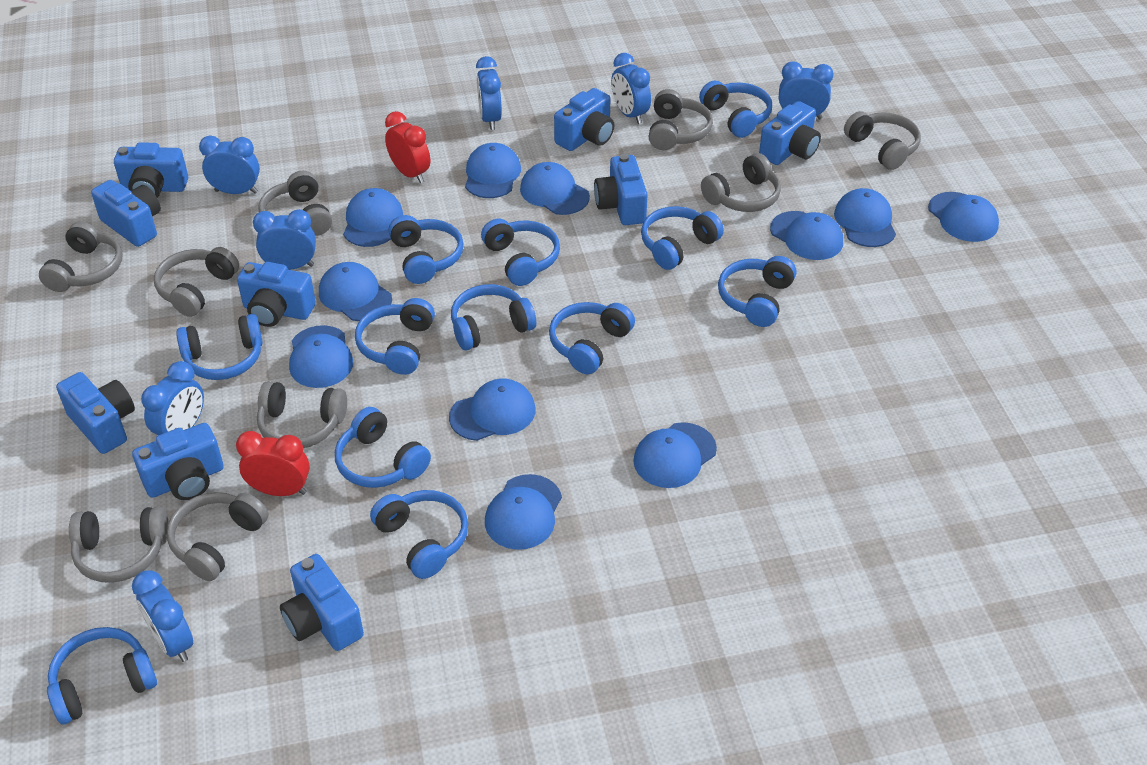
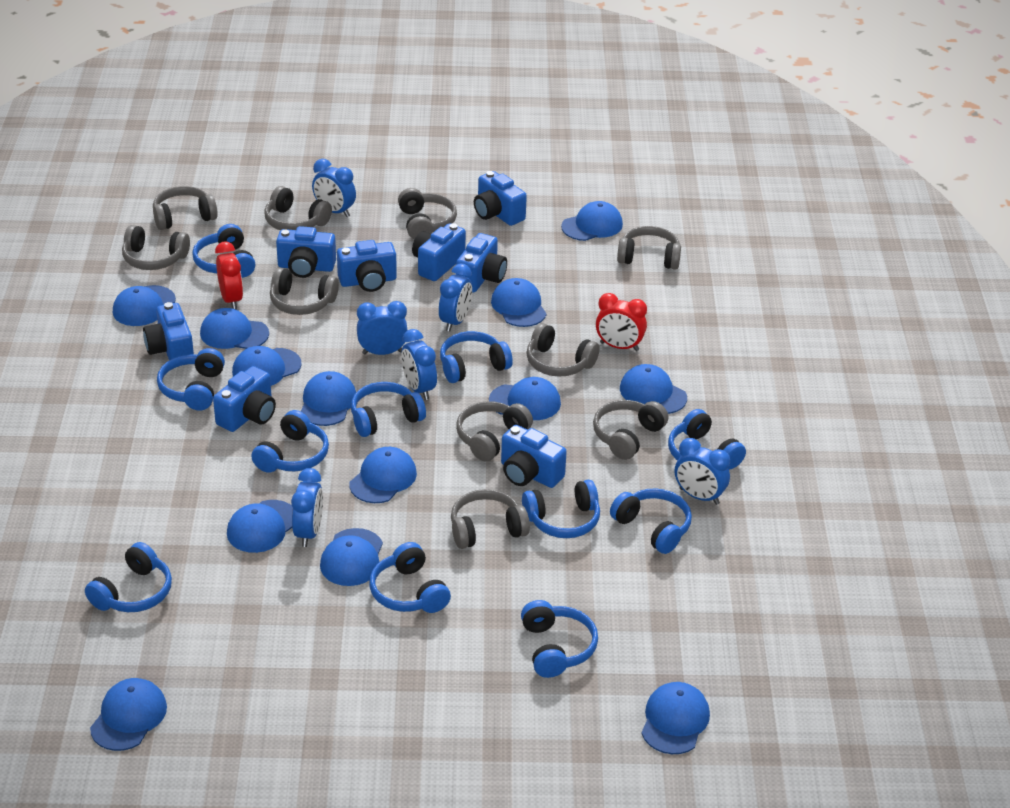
blue camera: [56,372,135,454] [91,180,161,247] [114,142,188,198] [132,423,224,500] [237,262,316,327] [280,554,364,651] [554,88,615,151] [594,154,648,225] [759,101,821,165] = 9 -> [143,302,194,360] [213,366,276,432] [276,226,336,278] [337,240,397,292] [412,223,466,281] [456,233,507,292] [474,171,527,226] [501,425,567,488] = 8
blue cap: [289,325,353,388] [319,262,392,321] [343,188,403,247] [449,378,535,441] [465,143,521,198] [485,474,562,550] [520,162,590,215] [633,422,717,488] [770,211,843,260] [834,188,896,247] [928,192,999,242] = 11 -> [90,678,167,751] [113,285,176,326] [200,308,269,349] [227,500,293,553] [232,346,302,386] [300,371,356,426] [320,528,383,586] [350,447,417,503] [489,377,561,420] [491,278,547,327] [561,201,623,241] [620,364,687,414] [641,682,710,754] = 13
blue clock: [132,570,193,662] [141,361,204,435] [199,136,260,194] [253,209,316,270] [476,56,502,130] [611,53,651,124] [779,61,834,120] = 7 -> [291,468,323,547] [312,159,356,217] [357,301,407,355] [401,329,437,400] [439,264,472,332] [675,438,730,505] = 6
blue headphones: [47,627,157,725] [176,314,263,380] [335,407,431,488] [355,298,435,375] [370,490,468,579] [388,215,464,284] [451,284,536,351] [481,219,560,286] [549,302,635,374] [641,206,724,270] [699,81,772,138] [718,256,797,327] = 12 -> [85,542,172,612] [157,348,225,411] [192,224,255,278] [251,410,329,473] [351,382,426,437] [369,542,451,613] [440,331,513,383] [521,600,598,678] [522,480,600,538] [610,488,692,554] [668,409,746,469] = 11
grey headphones: [39,222,122,292] [69,506,169,583] [154,247,239,317] [167,492,269,581] [257,381,347,448] [258,171,332,236] [649,89,713,150] [701,153,781,212] [844,111,921,170] = 9 -> [122,225,190,270] [153,186,218,230] [264,186,332,230] [270,268,339,315] [398,188,457,239] [451,489,530,549] [456,401,533,462] [526,323,600,377] [593,400,668,460] [617,226,681,270] = 10

